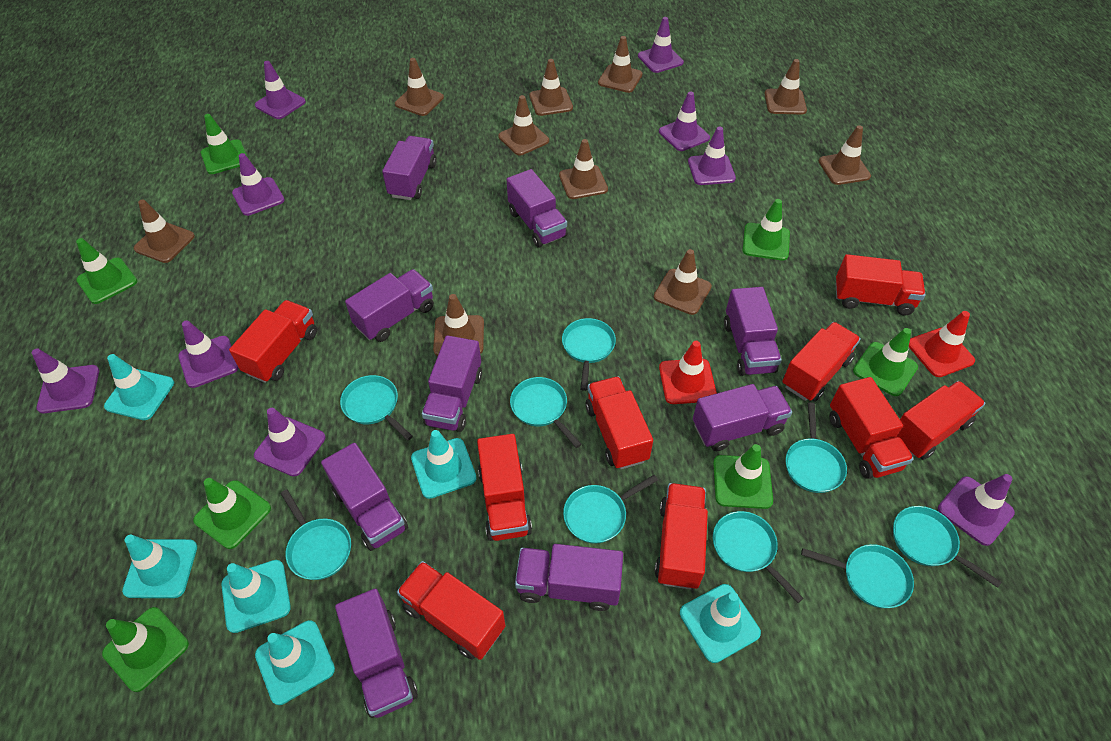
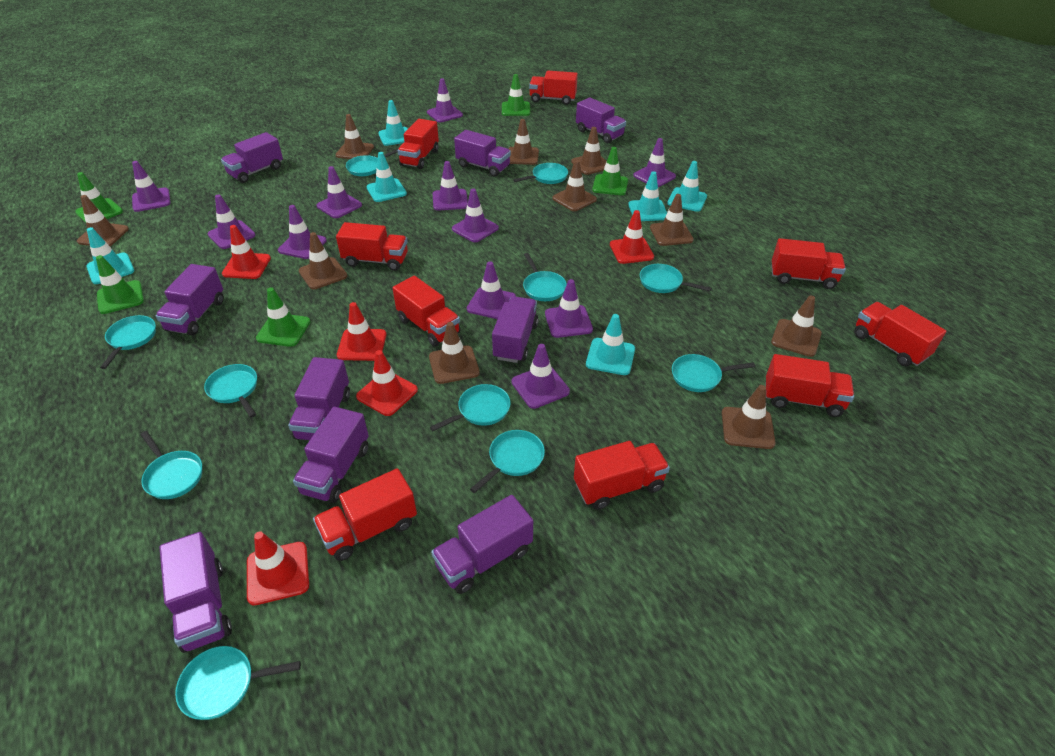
green traffic cone: [76,238,137,304] [102,607,189,692] [193,478,271,549] [201,114,248,174] [713,444,773,509] [743,199,790,261] [853,328,918,396] = 7 -> [75,172,123,223] [96,255,144,314] [256,287,311,347] [502,74,530,116] [592,147,628,195] = 5
purple traffic cone: [32,348,99,413] [178,320,239,388] [232,153,285,216] [254,408,325,476] [255,61,306,119] [638,17,684,73] [659,91,710,151] [688,127,736,185] [938,474,1015,546] = 9 -> [132,161,171,212] [208,195,255,249] [278,205,327,259] [316,166,362,218] [427,78,463,122] [433,161,468,211] [452,189,499,242] [467,261,516,319] [512,344,570,409] [545,279,593,338] [633,138,676,187] = 11
red traffic cone: [659,341,717,404] [909,311,975,377] = 2 -> [222,225,271,279] [247,531,309,606] [337,302,387,361] [356,350,418,416] [610,210,654,264] = 5
turquoise pan: [280,489,351,580] [340,375,413,441] [510,377,582,448] [562,318,616,391] [563,475,658,544] [713,511,804,603] [786,402,847,493] [801,544,914,608] [893,506,1001,588] = 9 -> [100,315,156,369] [140,431,202,499] [175,646,301,720] [204,364,257,418] [346,149,398,176] [430,384,510,431] [470,430,545,493] [513,163,568,184] [523,253,567,301] [640,264,711,293] [672,354,755,392] = 11

